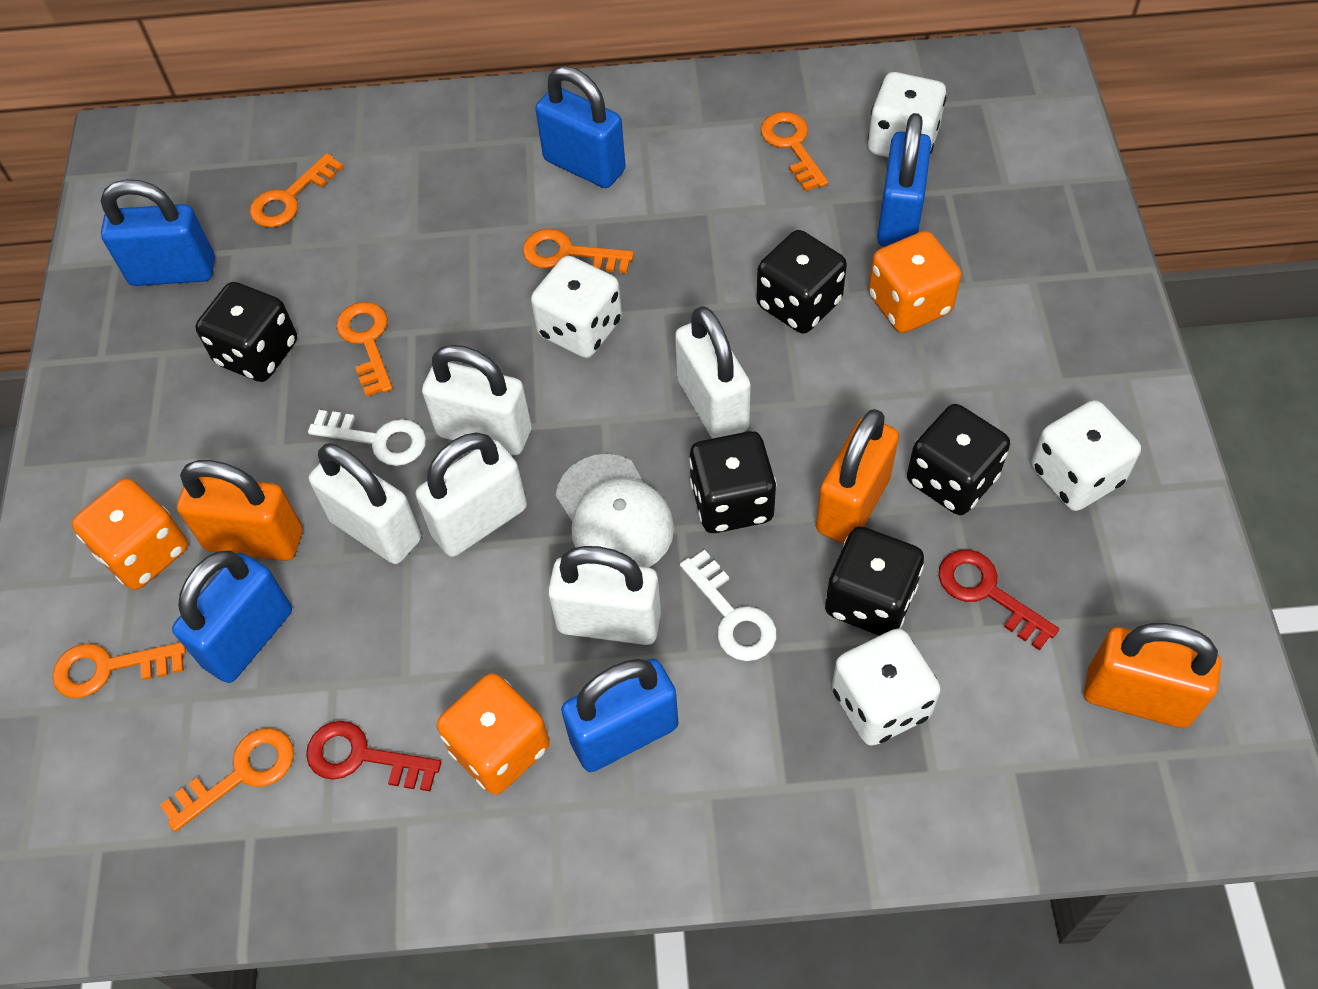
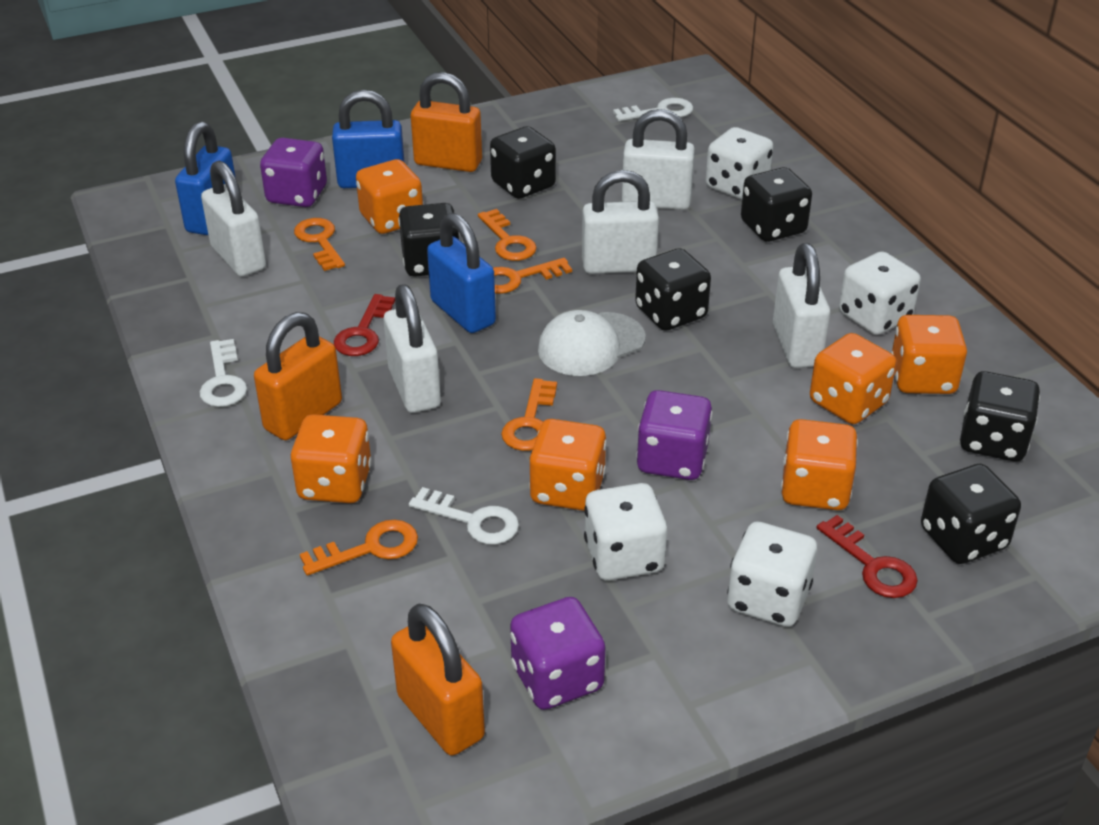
black dice: [195,282,297,382] [689,431,777,533] [756,230,847,334] [825,526,924,636] [907,404,1010,515] = 5 -> [398,203,460,277] [490,126,556,199] [635,248,711,331] [741,167,812,242] [921,464,1021,564] [960,371,1040,461] = 6
blue padlock: [101,179,215,286] [172,551,292,683] [535,66,626,188] [561,659,678,772] [877,113,931,247] = 5 -> [175,121,236,235] [332,90,405,188] [427,213,496,333] = 3
orange dice: [72,478,188,590] [437,673,550,795] [868,231,961,333] = 3 -> [291,414,372,503] [356,159,423,234] [529,419,607,511] [781,419,858,510] [810,333,897,424] [891,315,967,394] = 6
orange key: [52,642,186,698] [160,728,294,832] [250,153,344,227] [336,302,393,397] [523,229,634,273] [761,112,828,191] = 6 -> [294,218,345,271] [300,520,418,576] [478,209,537,261] [493,258,572,294] [501,378,557,451] = 5
purple dice: none = 0 -> [260,138,327,207] [510,597,605,710] [636,390,712,480] = 3
white key: [308,410,426,466] [680,550,777,661] = 2 -> [199,339,247,407] [409,487,519,545] [613,98,693,121] = 3

